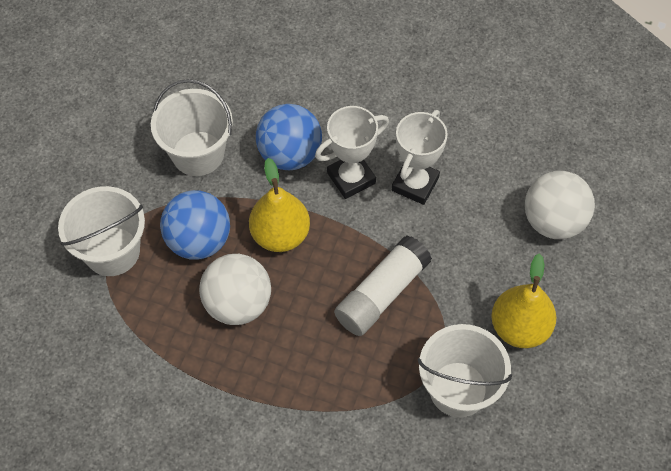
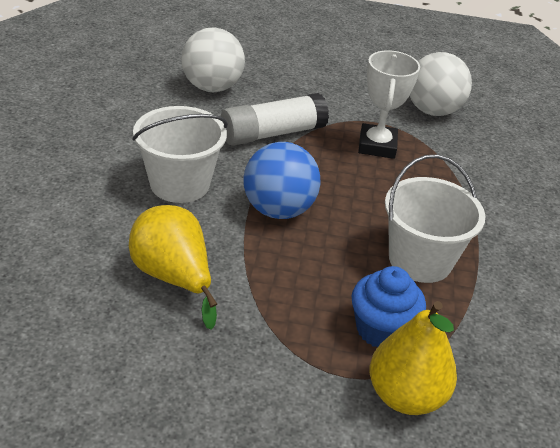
blue ball: [160,190,230,259] [256,104,322,170] = 2 -> [243,142,320,219] = 1
blue cupcake: none = 0 -> [351,266,426,347] = 1
white bucket: [58,186,145,276] [151,79,233,176] [418,324,512,417] = 3 -> [132,106,228,203] [385,155,486,283] = 2
white trophy: [315,106,389,199] [392,110,448,205] = 2 -> [358,50,420,159] = 1

